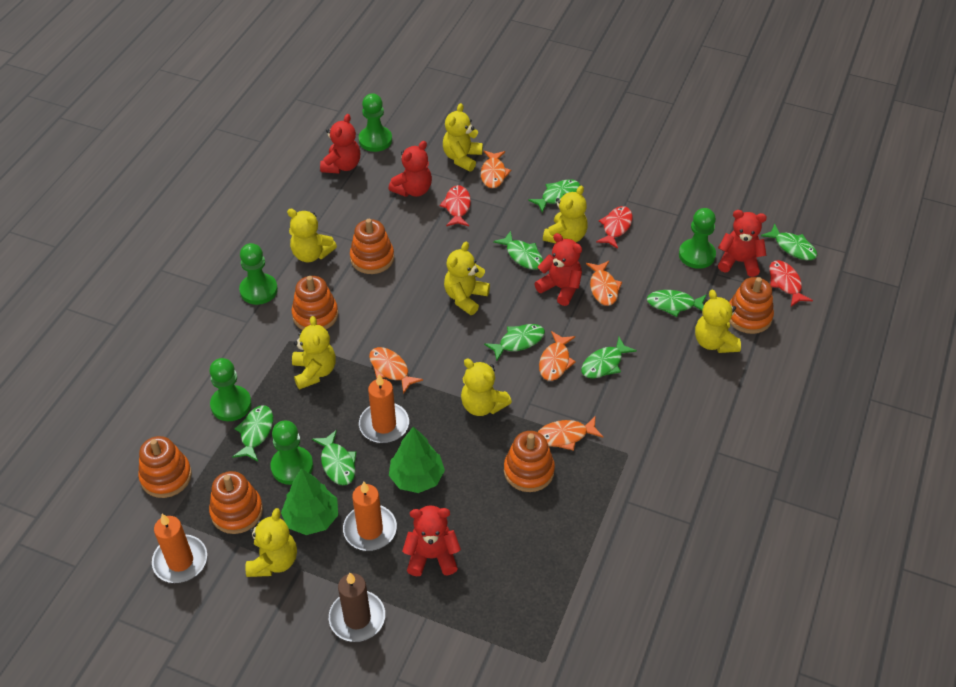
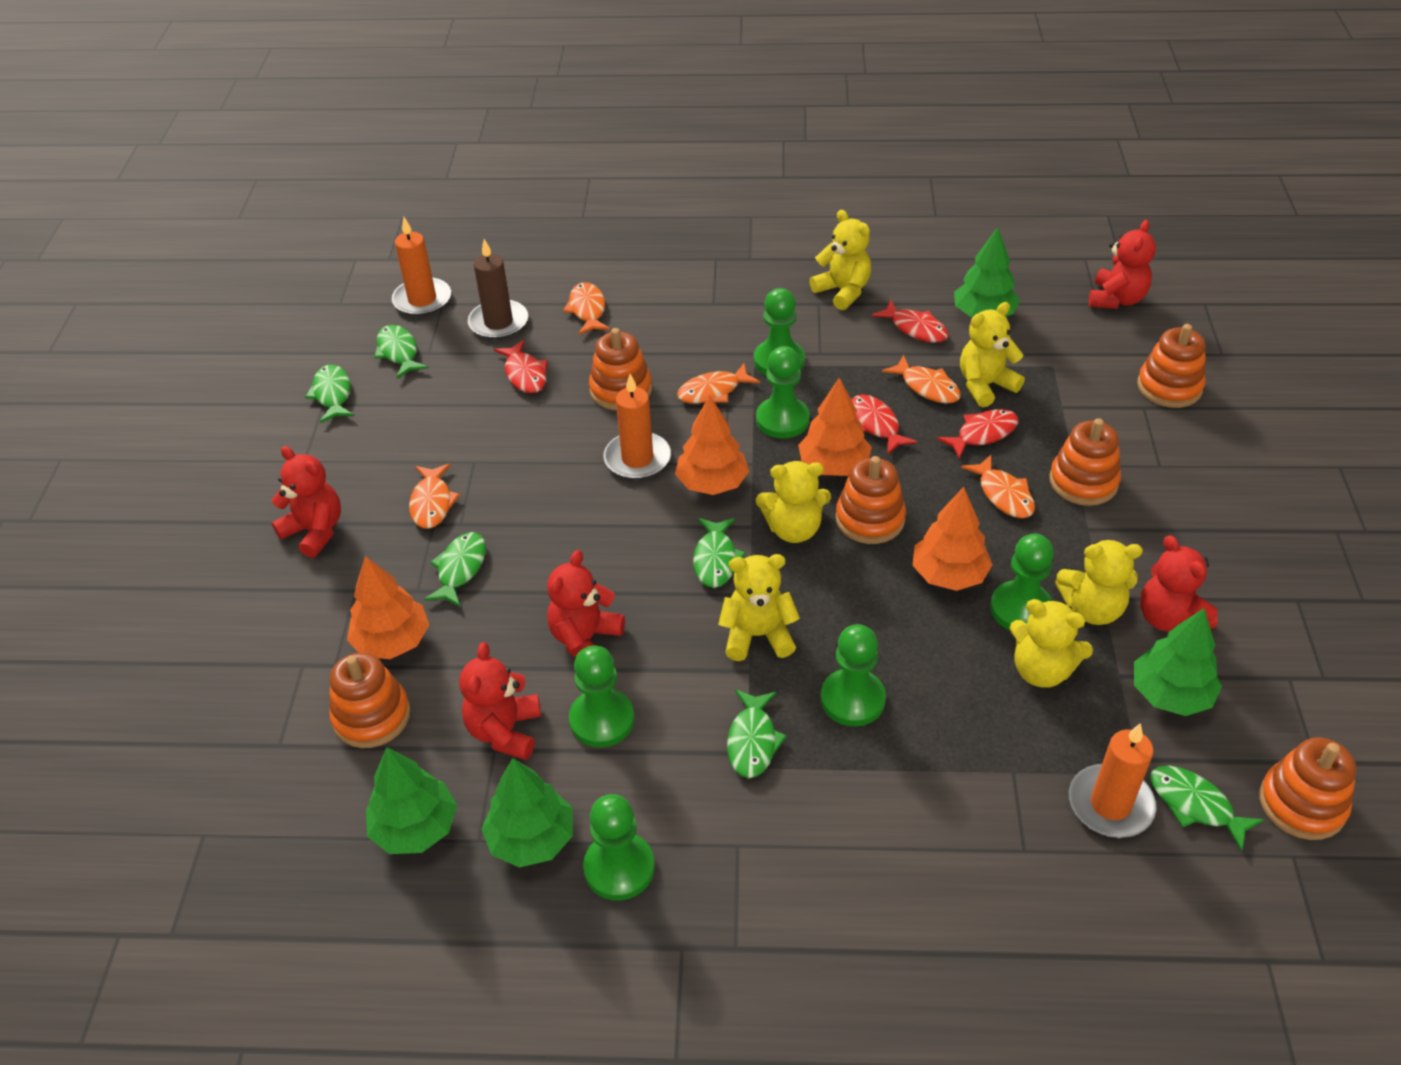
green fish: [232,405,273,461] [312,430,356,485] [484,324,545,361] [493,231,543,270] [528,179,580,213] [581,337,637,378] [647,290,707,317] [761,224,817,260] = 8 -> [305,364,354,423] [374,325,428,379] [424,532,486,607] [693,518,746,588] [727,689,787,778] [1150,766,1264,851] = 6
green pawn: [209,358,252,421] [239,243,278,305] [270,421,313,485] [359,93,392,152] [679,208,716,269] = 5 -> [569,645,634,748] [583,794,655,901] [754,288,805,375] [756,346,810,438] [821,624,886,726] [990,534,1054,630] = 6
green tree: [281,468,338,535] [389,426,445,493] = 2 -> [366,747,457,854] [482,758,573,868] [954,227,1020,318] [1134,608,1222,716] = 4
orange tree: none = 0 -> [347,556,429,659] [675,395,749,495] [798,377,872,476] [912,487,993,591] = 4
red fish: [439,185,471,226] [596,206,633,249] [769,260,813,306] = 3 -> [494,340,548,393] [851,394,917,455] [871,300,949,343] [937,409,1018,459] = 4
yellow teddy bear: [245,508,297,577] [287,209,337,262] [292,316,336,390] [443,103,483,171] [444,242,490,315] [461,359,512,416] [543,186,588,243] [695,290,741,353] = 8 -> [718,554,800,661] [756,461,831,543] [809,210,871,310] [960,302,1025,407] [1010,599,1093,688] [1055,539,1143,625] = 6

